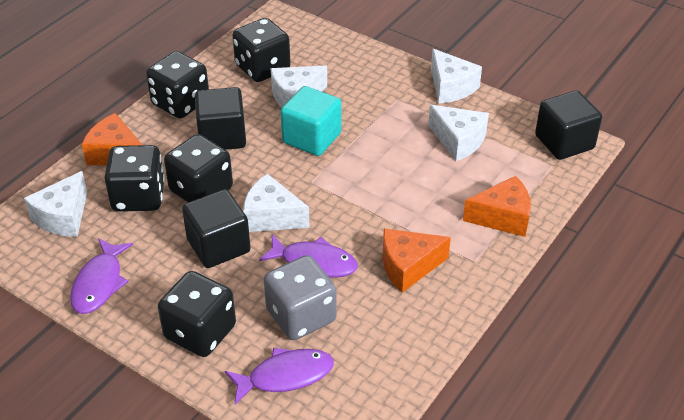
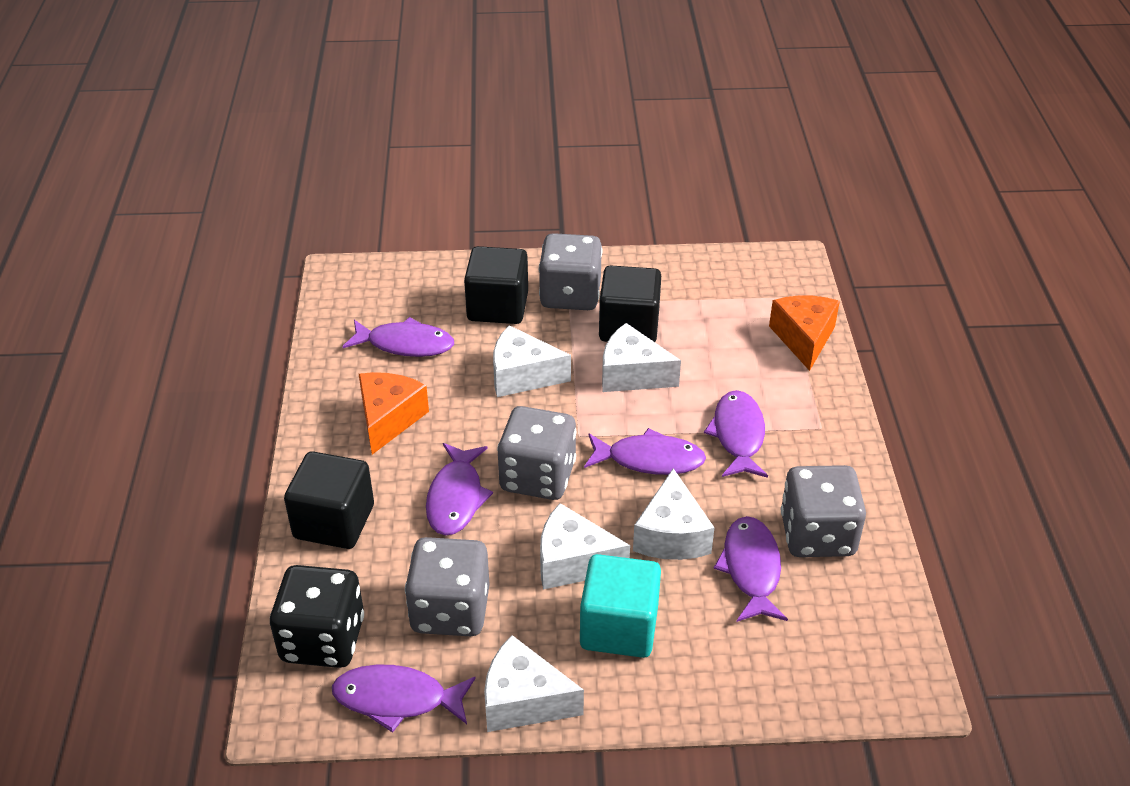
black dice: [104,145,165,212] [146,51,209,119] [158,271,236,357] [164,134,233,202] [232,18,290,82] = 5 -> [270,565,364,668] = 1
grey dice: [264,255,337,340] = 1 -> [405,537,490,636] [497,406,576,500] [539,233,602,310] [781,465,866,557] = 4
orange cheese: [82,113,142,166] [382,229,451,293] [463,176,531,237] = 3 -> [359,372,429,455] [769,295,840,371] = 2
purple fish: [70,238,133,314] [225,348,334,405] [259,235,358,278] = 3 -> [332,665,476,733] [342,317,454,357] [426,443,493,536] [584,428,706,475] [704,390,768,478] [714,516,788,622] = 6

